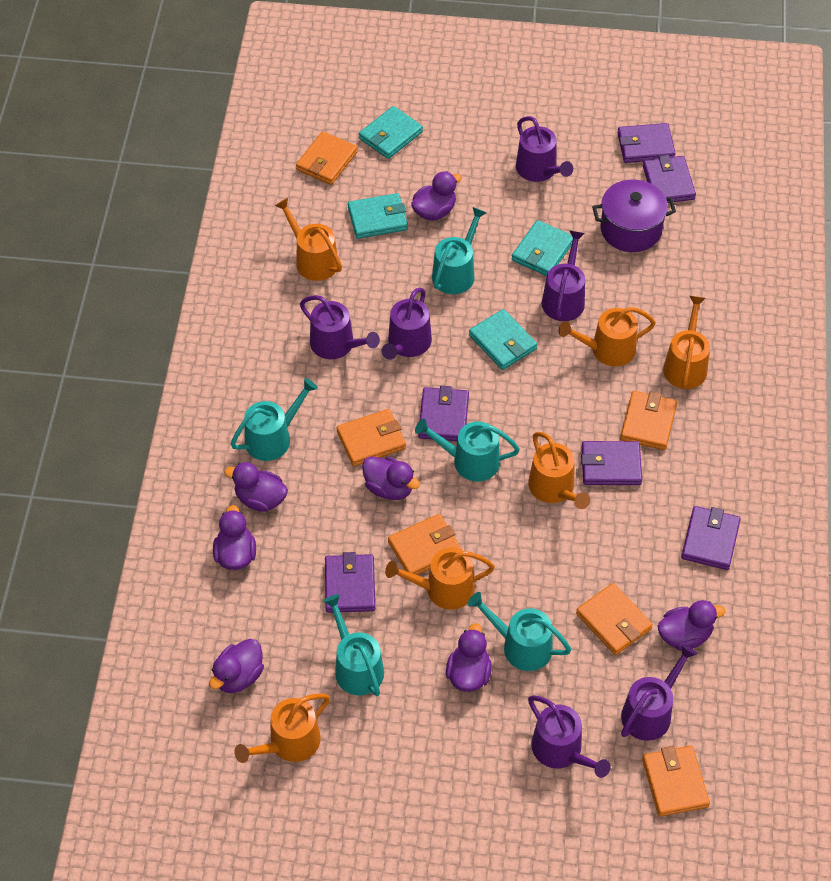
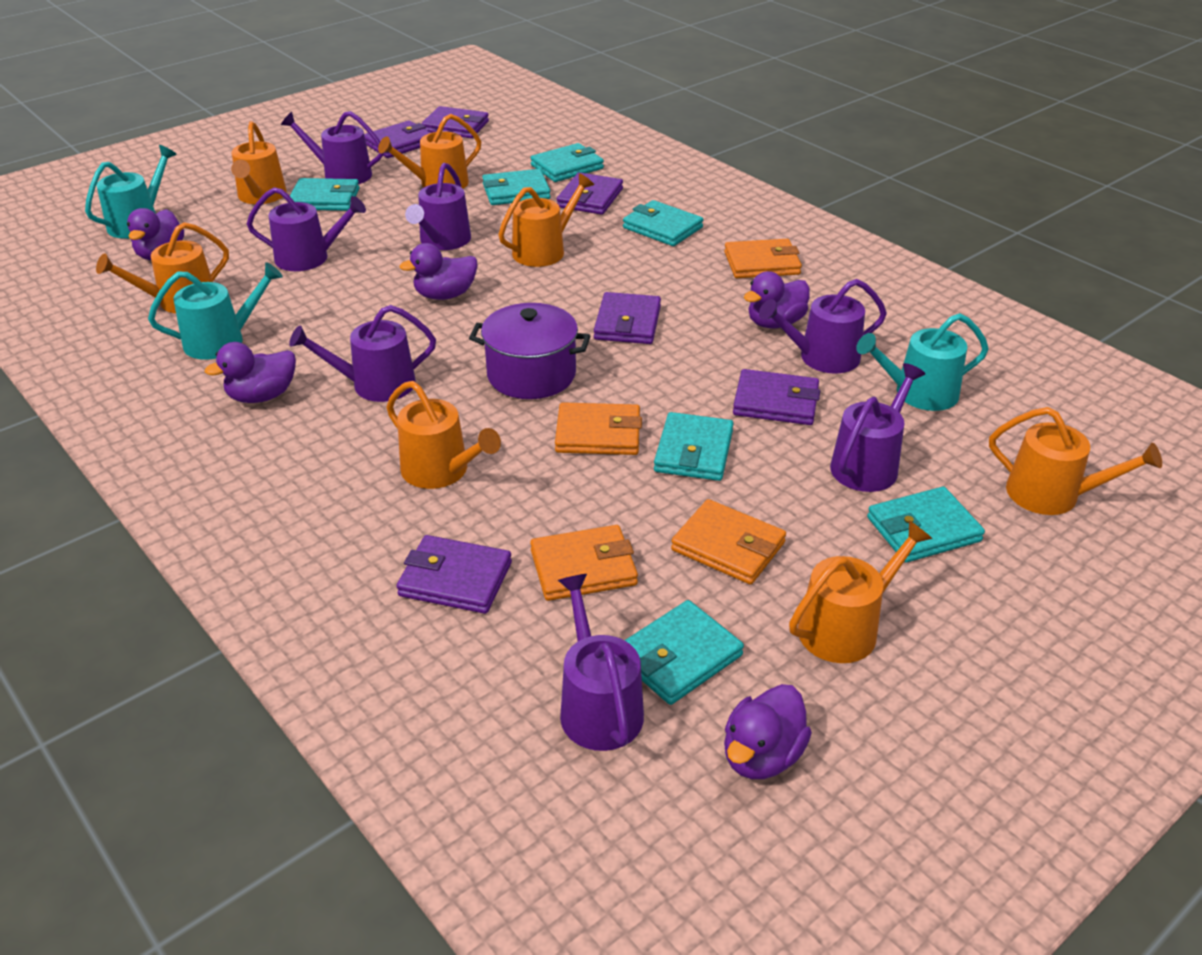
orange wallet: [296,131,358,185] [337,409,406,466] [388,514,462,575] [576,583,653,655] [620,391,677,450] [642,746,710,817] = 6 -> [530,525,638,601] [555,402,642,455] [671,499,786,584] [724,239,802,278] = 4
orange watering can: [234,694,330,763] [275,198,342,281] [385,548,495,610] [528,432,590,509] [559,307,656,366] [663,296,710,389] = 6 -> [96,222,229,313] [231,121,287,204] [378,114,481,189] [386,381,501,489] [498,173,594,267] [789,521,932,663] [989,407,1162,515] = 7
purple duck: [209,639,264,693] [213,505,256,570] [224,462,288,512] [362,456,420,500] [411,171,462,220] [446,623,492,692] [658,600,725,651] = 7 -> [127,208,184,260] [205,342,296,403] [399,243,478,300] [724,684,812,779] [744,271,810,328] = 5
purple watering can: [300,295,380,359] [382,288,432,360] [516,116,573,182] [528,695,611,778] [542,230,585,321] [621,644,697,741] = 6 -> [247,187,366,271] [281,111,384,184] [289,305,436,402] [405,163,471,250] [558,574,644,751] [759,279,887,374] [830,363,925,492] = 7
turquoise wallet: [348,193,408,239] [359,106,423,159] [469,309,537,370] [512,220,573,276] = 4 -> [290,178,359,211] [482,169,551,205] [531,143,604,182] [623,200,703,246] [625,600,744,705] [654,412,734,481] [867,486,985,563] = 7
turquoise watering can: [231,378,318,461] [323,594,384,696] [415,419,520,481] [432,207,487,294] [468,592,571,671] = 5 -> [85,145,177,239] [148,262,283,360] [856,313,989,411] = 3

